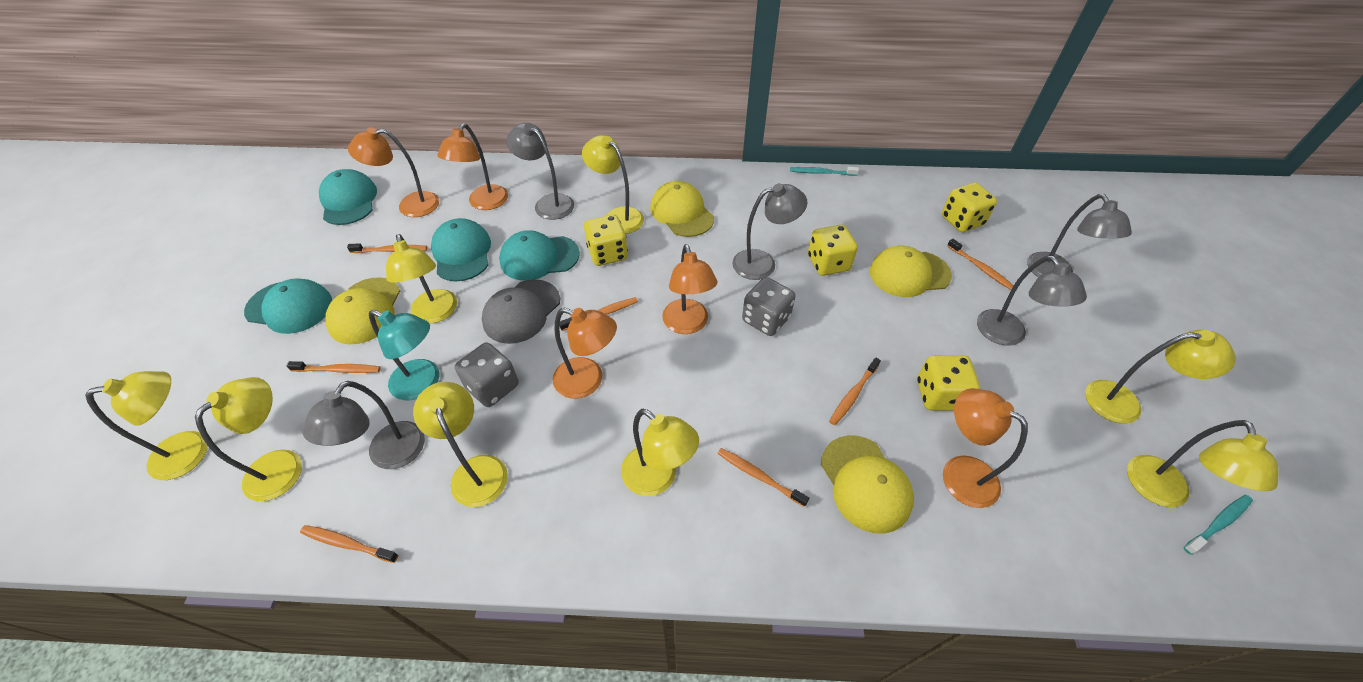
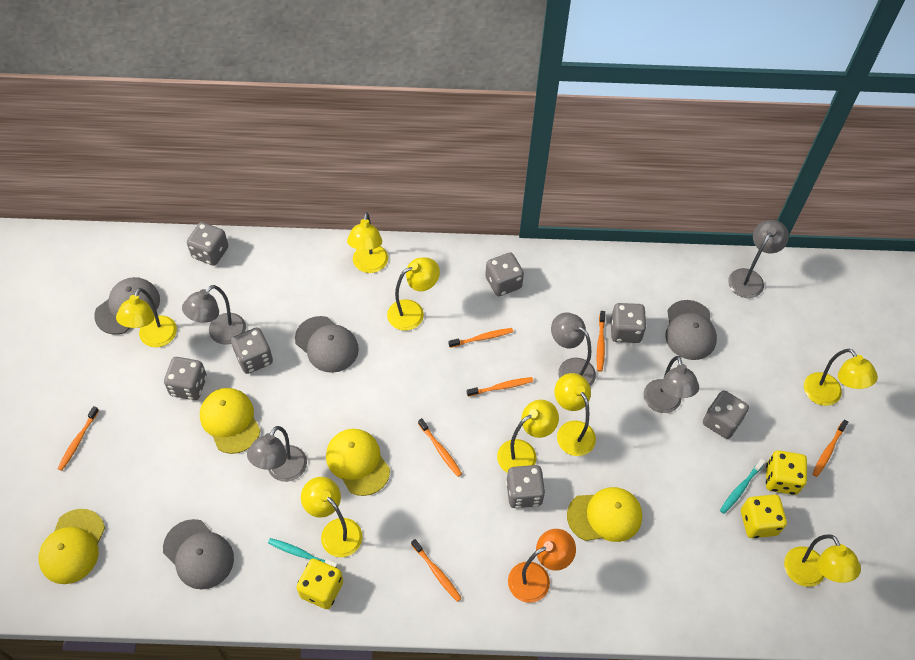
grey cap: [482,279,560,344] = 1 -> [94,277,160,335] [163,519,234,589] [295,316,359,373] [665,300,717,360] = 4
grey dice: [455,342,519,407] [742,277,796,336] = 2 -> [164,357,207,400] [187,222,228,266] [231,328,273,374] [485,252,524,296] [506,465,545,508] [611,303,646,343] [703,390,749,439] = 7
orange lamp: [348,128,439,217] [437,123,508,210] [553,308,617,399] [662,244,718,334] [943,388,1028,508] = 5 -> [508,529,576,603] = 1
turquoise cap: [244,278,332,334] [319,169,377,225] [431,218,491,281] [499,230,580,281] = 4 -> none = 0
turquoise lamp: [369,310,439,400] = 1 -> none = 0
yellow dice: [584,215,628,266] [808,225,858,276] [917,355,980,411] [942,183,997,232] = 4 -> [296,559,343,609] [741,494,787,538] [766,450,807,495] = 3

